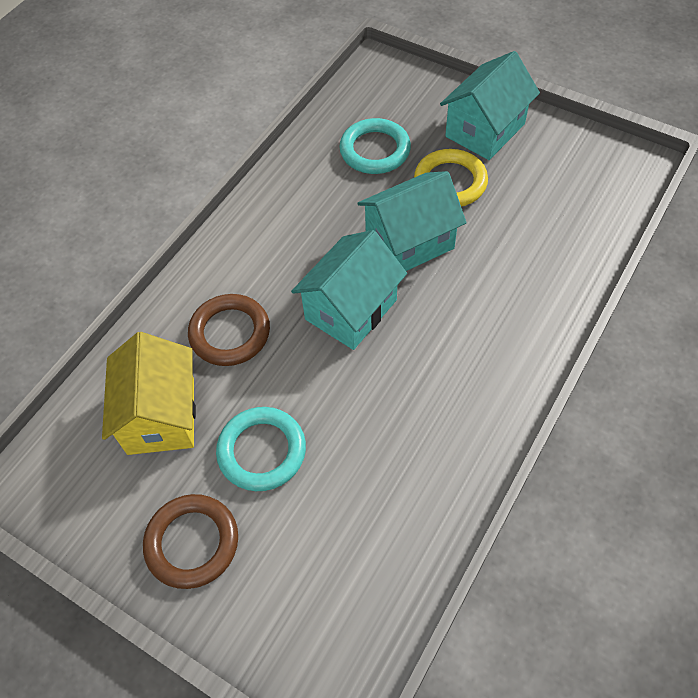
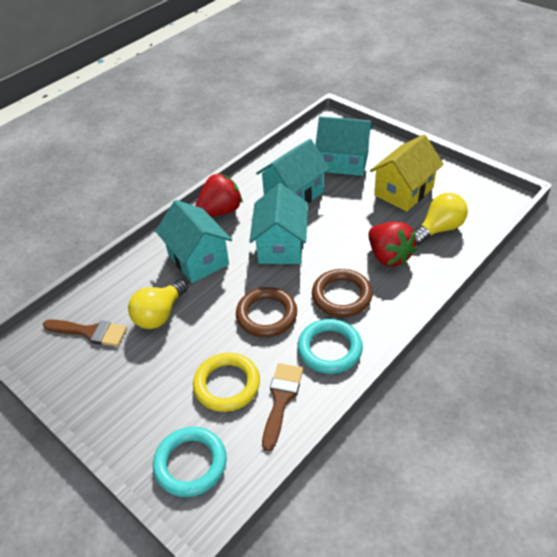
brown brush: none = 0 -> [43,319,127,347] [262,363,303,451] = 2
red strawberry: none = 0 -> [195,173,243,217] [369,222,417,267] = 2
turquoise house: [291,230,407,350] [357,171,467,271] [440,51,540,160] = 3 -> [156,200,232,283] [249,183,308,264] [256,139,330,204] [315,116,373,176] = 4
yellow light bulb: none = 0 -> [128,279,188,329] [415,193,468,245] = 2

